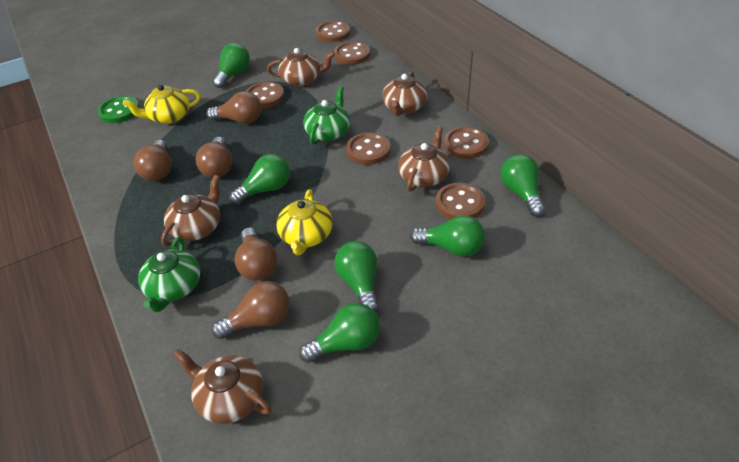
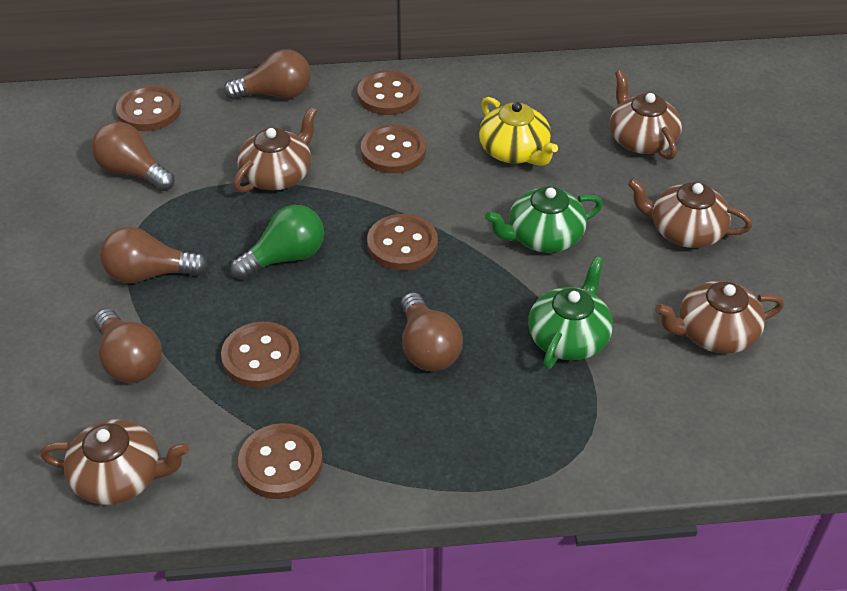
green button: [97,96,140,123] = 1 -> none = 0
green light bulb: [213,43,250,88] [229,154,290,204] [299,303,380,363] [334,241,379,313] [410,215,485,257] [501,154,545,217] = 6 -> [231,205,324,280] = 1
yellow teapot: [123,84,200,124] [276,189,333,255] = 2 -> [479,97,558,166] = 1

